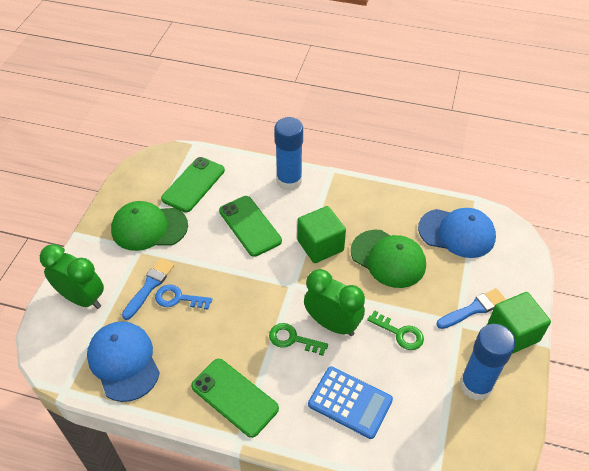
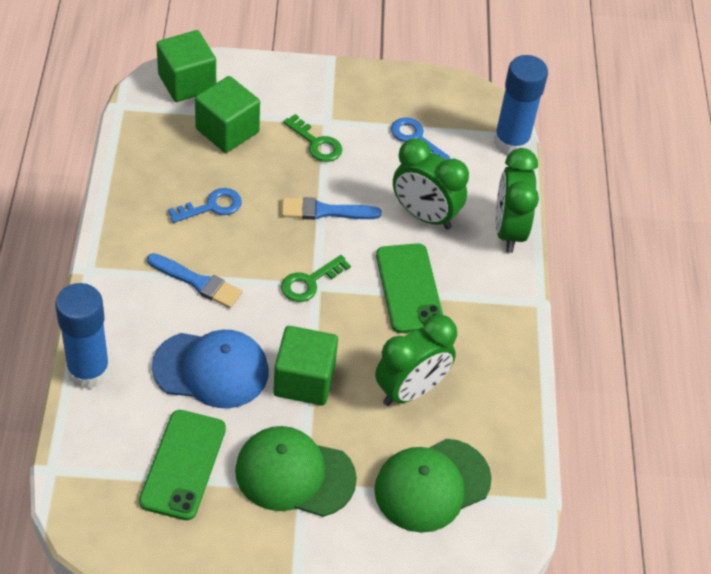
blue calculator: [308,366,393,439] = 1 -> none = 0
blue cap: [87,321,160,402] [418,208,496,258] = 2 -> [152,330,269,408] = 1
blue key: [155,284,212,310] = 1 -> [168,188,242,223] [391,117,450,160] = 2
green clock: [40,244,104,309] [304,269,365,336] = 2 -> [375,314,457,406] [393,138,469,230] [496,148,539,253] = 3
green cube: [297,206,346,263] [487,292,551,354] = 2 -> [156,30,216,102] [195,76,260,153] [273,326,338,406] = 3
green phone: [161,157,225,212] [191,359,279,438] [219,196,282,257] = 3 -> [139,410,226,520] [376,243,443,333] = 2

